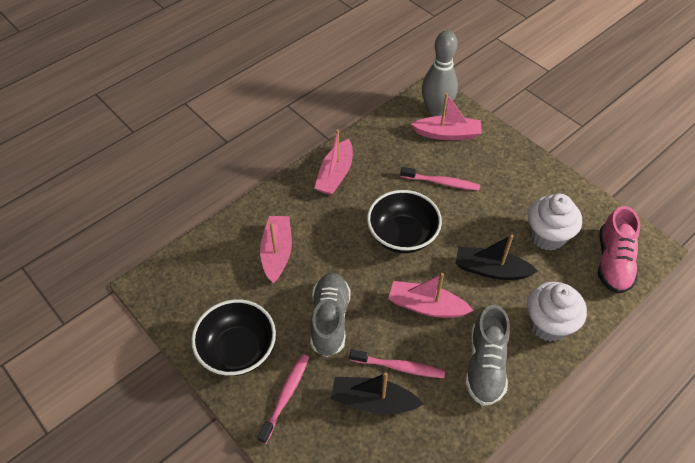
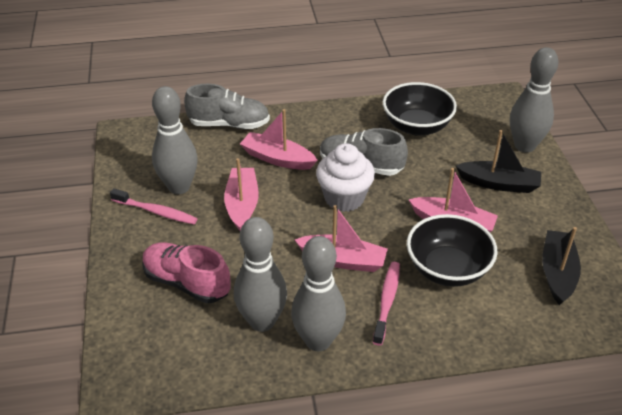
grey bowling pin: [422,30,458,116] = 1 -> [152,86,198,194] [234,217,287,332] [291,236,346,351] [510,47,558,153] = 4
pink toothbrush: [257,354,309,444] [350,349,445,378] [400,167,480,191] = 3 -> [110,188,197,224] [373,262,400,346] = 2
white cupcake: [527,282,587,342] [528,194,582,251] = 2 -> [316,143,375,212] = 1

